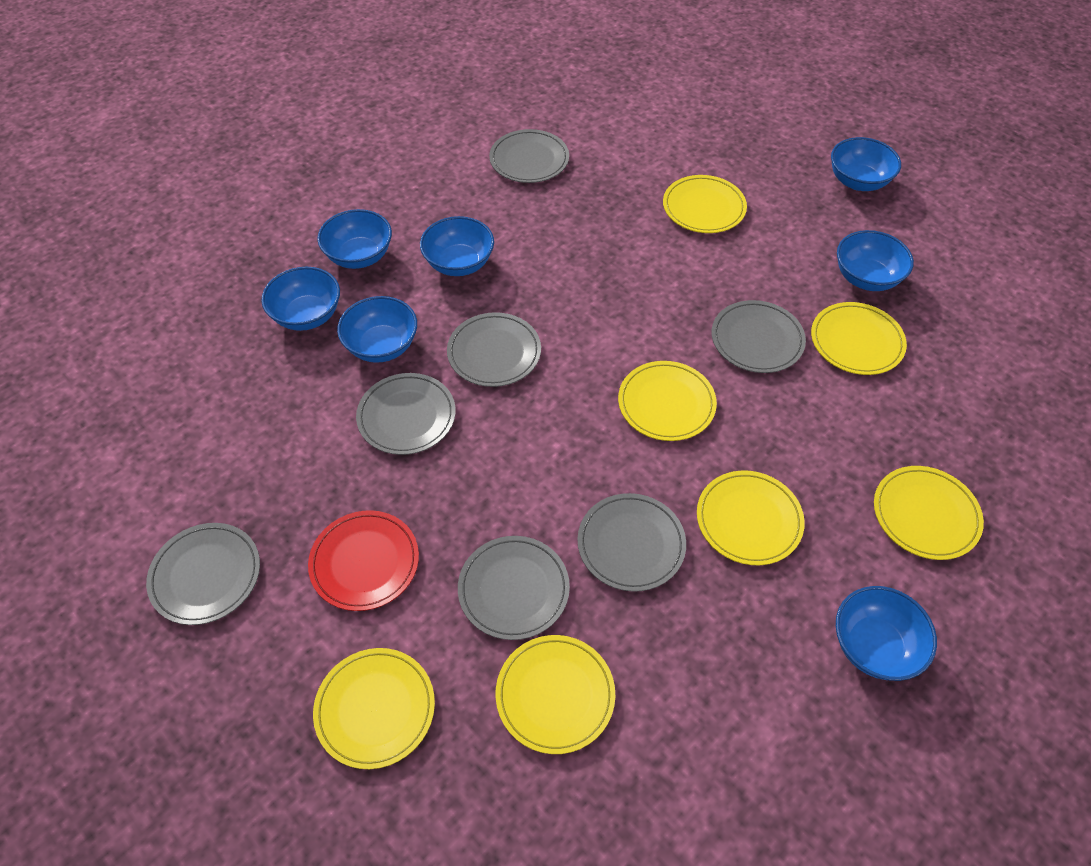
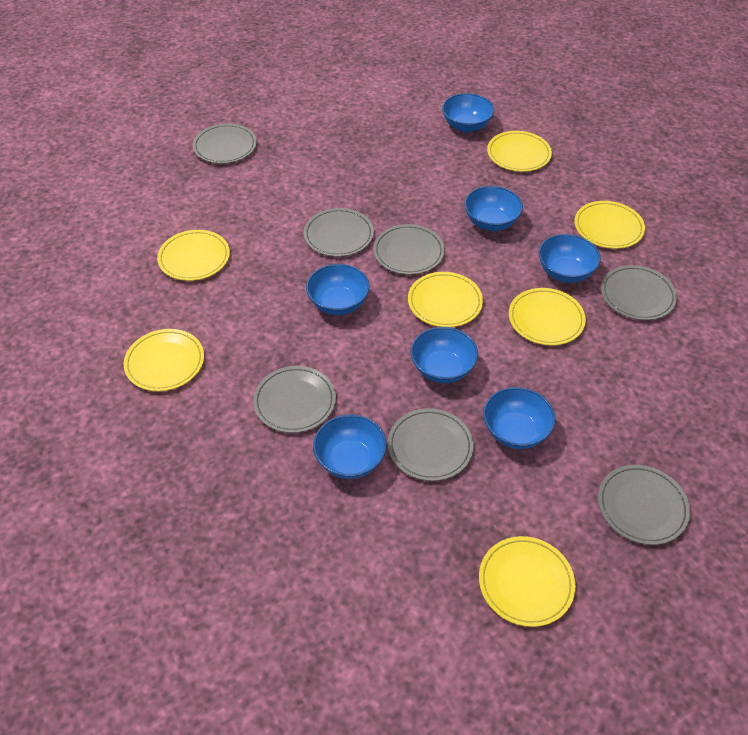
red plate: [308,510,419,611] = 1 -> none = 0

